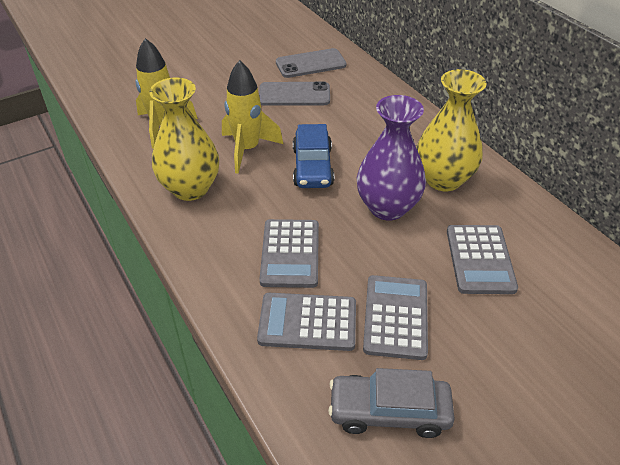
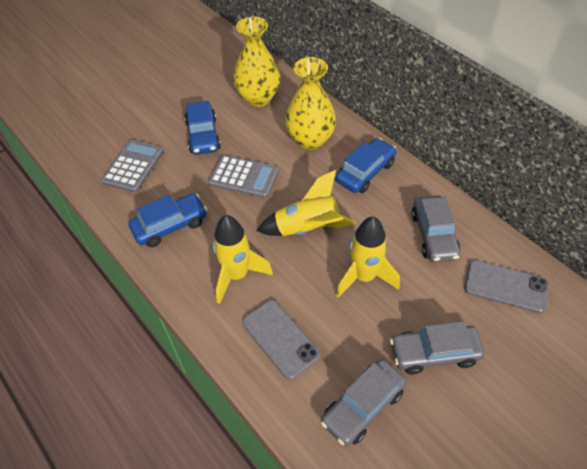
blue car: [293,124,334,188] = 1 -> [129,193,207,247] [185,101,221,155] [336,138,397,193] = 3
grey calculator: [257,293,356,351] [260,219,319,288] [363,275,428,360] [447,225,518,294] = 4 -> [101,140,164,193] [208,155,279,198] = 2
grey car: [328,368,455,438] = 1 -> [321,359,407,446] [390,321,484,374] [411,195,461,262] = 3
purple vase: [357,95,426,220] = 1 -> none = 0
yellow rocket: [135,38,198,149] [222,60,283,174] = 2 -> [213,215,273,304] [257,170,355,236] [336,217,400,298] = 3

